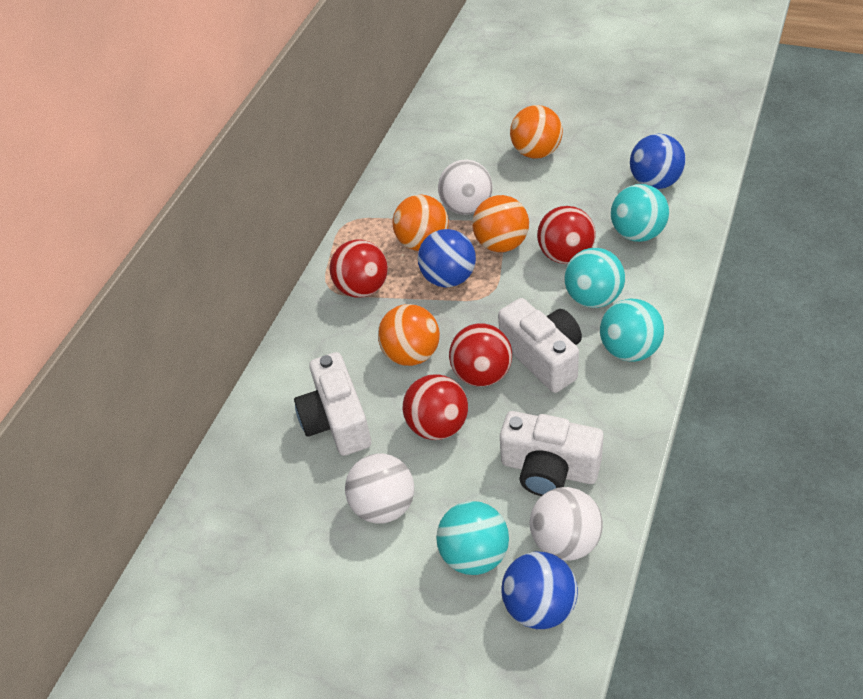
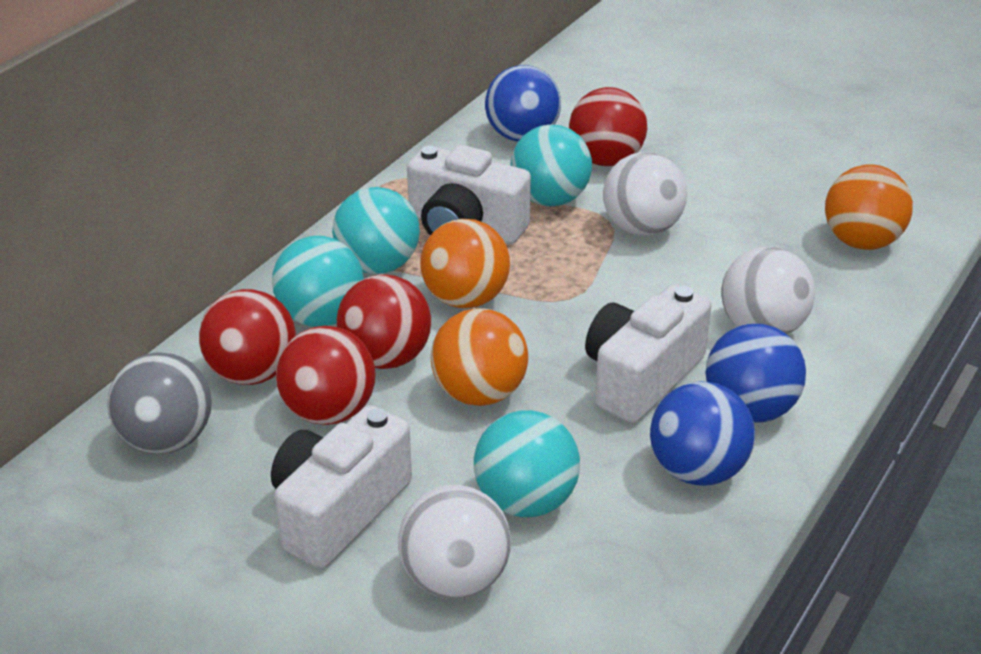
grey ball: none = 0 -> [107,352,212,454] = 1
orange ball: [378,304,440,366] [393,194,449,251] [472,195,529,252] [510,105,563,159] = 4 -> [420,219,510,308] [431,308,528,406] [825,164,913,250] = 3

